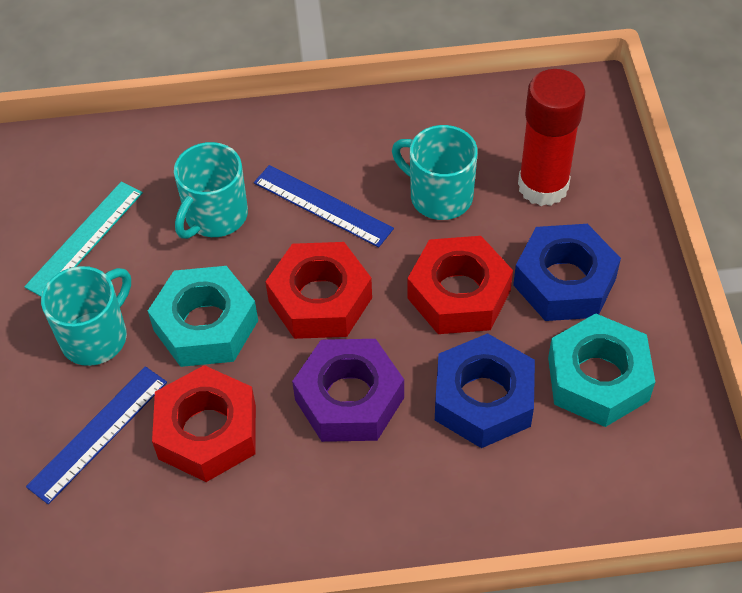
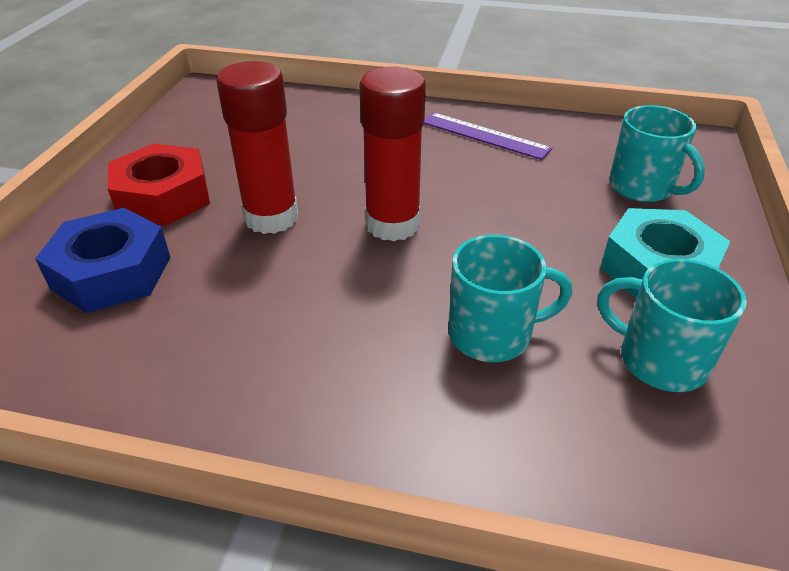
blue nut: [435,333,535,448] [513,224,621,321] = 2 -> [35,208,171,313] = 1
blue ruler: [26,366,167,504] [254,165,394,247] = 2 -> none = 0
purple nut: [292,339,404,442] = 1 -> none = 0
purple ruler: none = 0 -> [424,112,552,160] = 1
red glue stick: [518,69,586,206] = 1 -> [216,61,298,234] [359,66,426,241] = 2
red nut: [152,365,256,482] [265,242,372,339] [407,236,513,334] = 3 -> [108,143,210,226] = 1
turquoise nut: [148,266,258,367] [548,313,655,427] = 2 -> [600,208,731,299] = 1
turquoise ruler: [24,181,143,296] = 1 -> none = 0

